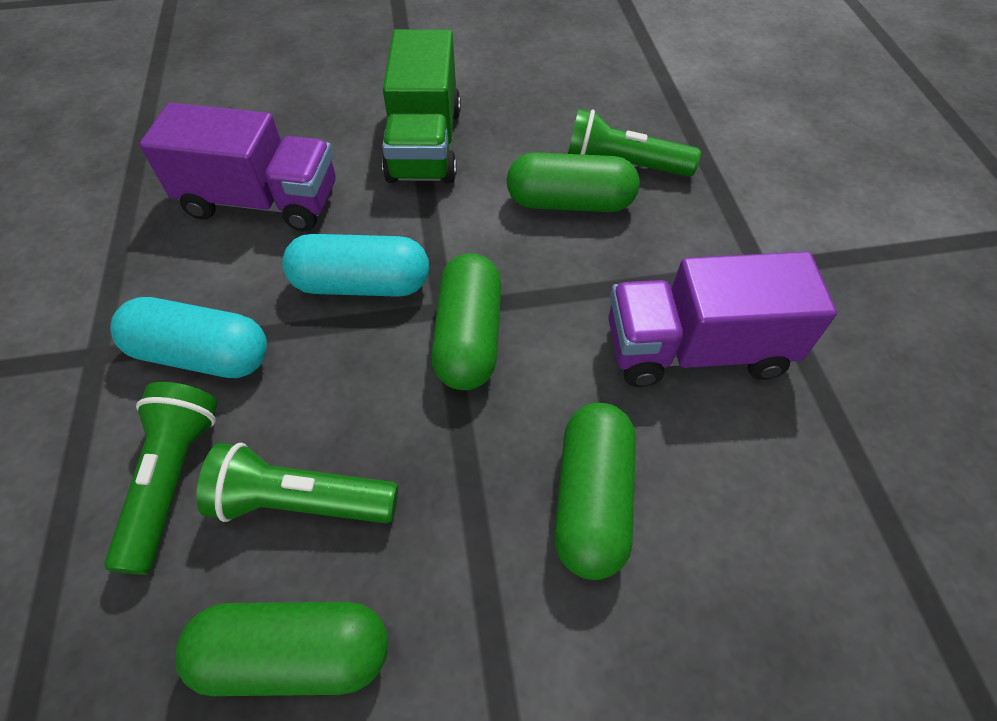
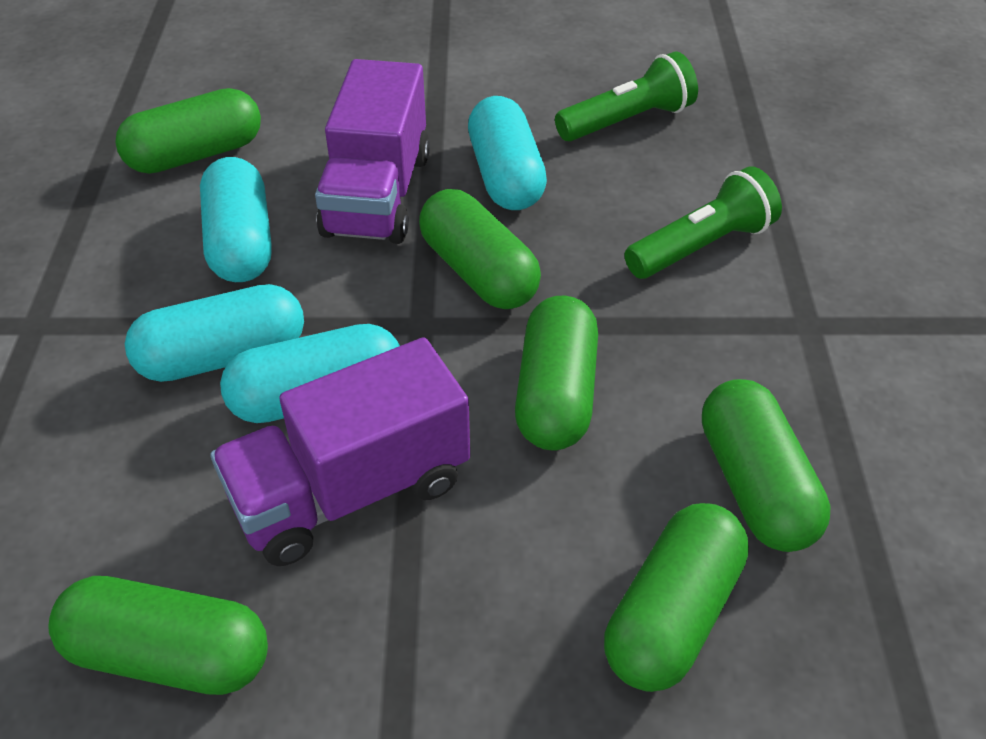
green capsule: [175,602,388,696] [431,253,501,390] [506,152,640,212] [554,403,636,580] = 4 -> [48,576,268,695] [115,88,261,174] [419,189,541,309] [515,296,598,450] [604,503,749,692] [702,379,831,552] = 6
green flashlight: [104,382,218,575] [196,443,398,523] [568,109,701,177] = 3 -> [555,51,698,142] [624,166,782,279] = 2
green truck: [382,29,461,183] = 1 -> none = 0
turquoise capsule: [110,297,267,378] [282,234,429,297] = 2 -> [125,284,304,382] [200,157,272,282] [220,324,400,423] [468,96,547,210] = 4

